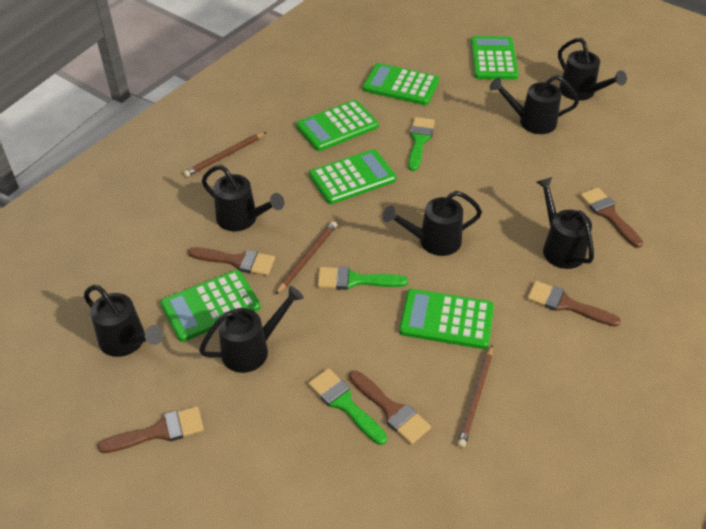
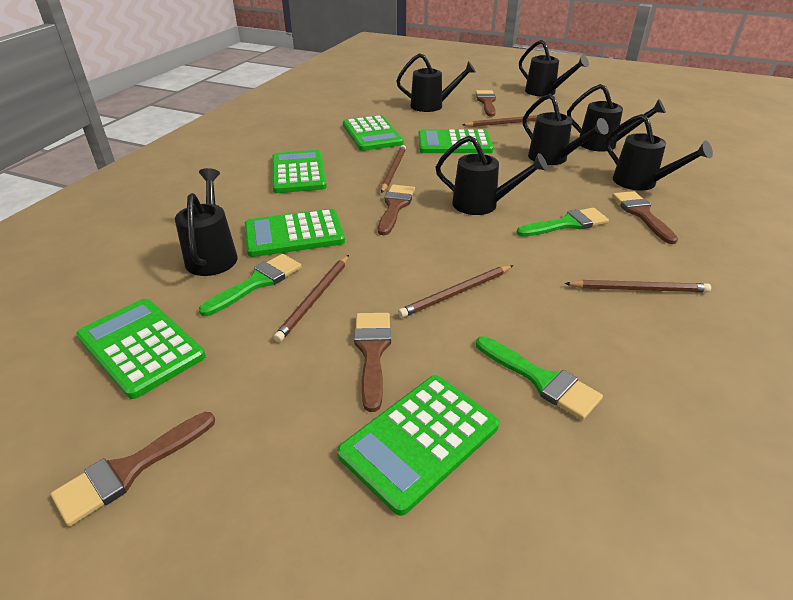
brown pencil: [184,132,266,177] [275,221,337,295] [458,345,493,448] = 3 -> [273,255,349,342] [381,145,406,193] [398,265,513,318] [463,115,538,127] [564,280,711,293] = 5

